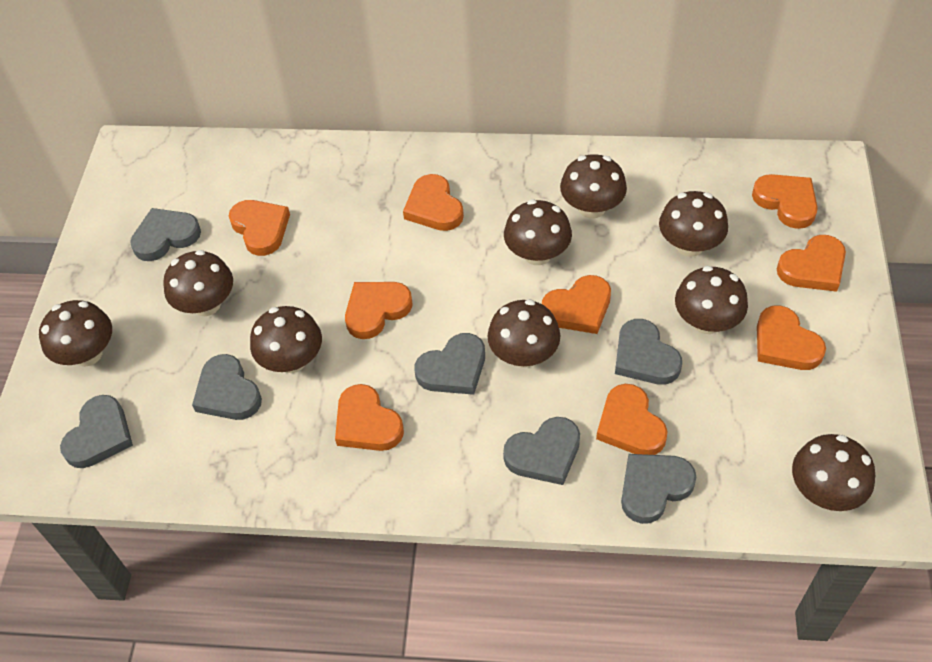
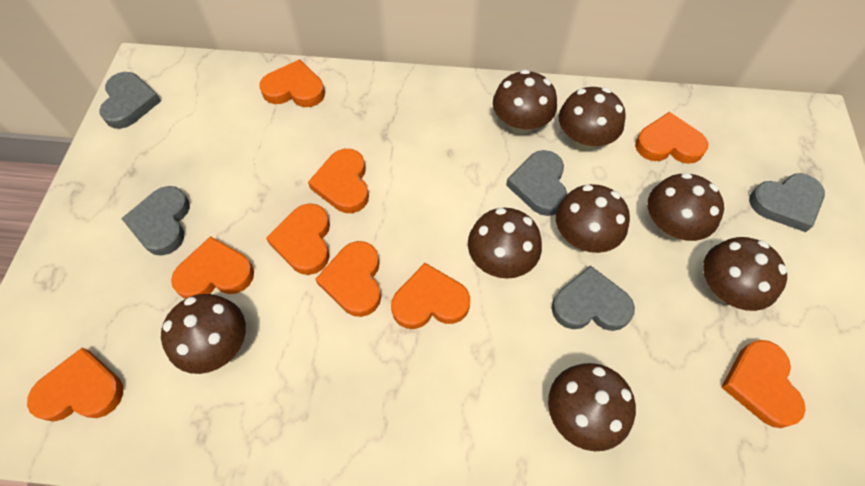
brown mushroom: [39,300,112,367] [163,250,233,316] [250,306,322,373] [488,299,560,368] [504,199,572,265] [560,154,627,218] [659,191,728,257] [675,266,748,334] [792,434,875,511] = 9 -> [161,294,246,374] [468,208,542,279] [493,69,557,134] [548,363,636,451] [556,184,630,253] [559,87,626,150] [648,173,724,241] [703,237,787,311] = 8
grey heart: [60,395,133,468] [130,208,201,261] [192,354,262,420] [415,333,485,395] [503,417,580,485] [615,319,682,385] [621,454,697,524] = 7 -> [99,72,161,129] [121,186,190,256] [506,150,567,216] [551,265,635,331] [749,173,825,232] = 5

